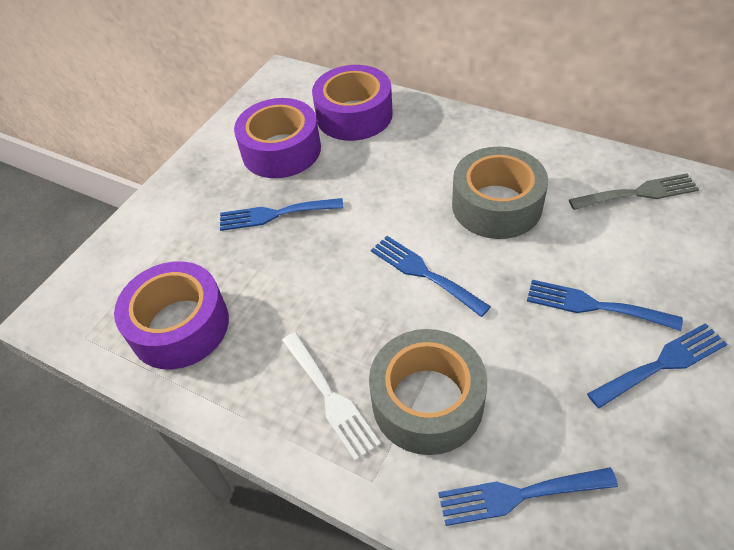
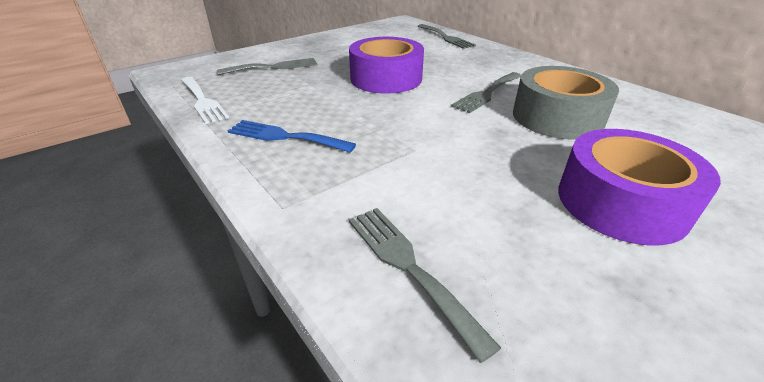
blue fork: [220,198,344,231] [371,236,491,317] [438,468,618,526] [527,280,683,331] [587,323,727,408] = 5 -> [228,120,356,153] = 1
grey fork: [569,173,699,210] = 1 -> [217,58,317,75] [349,208,501,363] [417,24,476,49] [451,72,521,113] = 4
grey tape: [369,329,487,455] [452,147,548,239] = 2 -> [513,66,619,140] = 1
purple tape: [114,261,229,369] [234,98,321,178] [312,65,393,141] = 3 -> [349,37,424,93] [558,129,721,246] = 2

